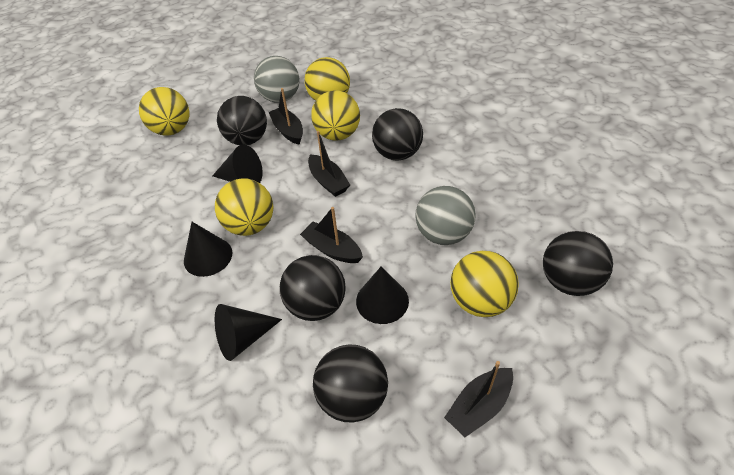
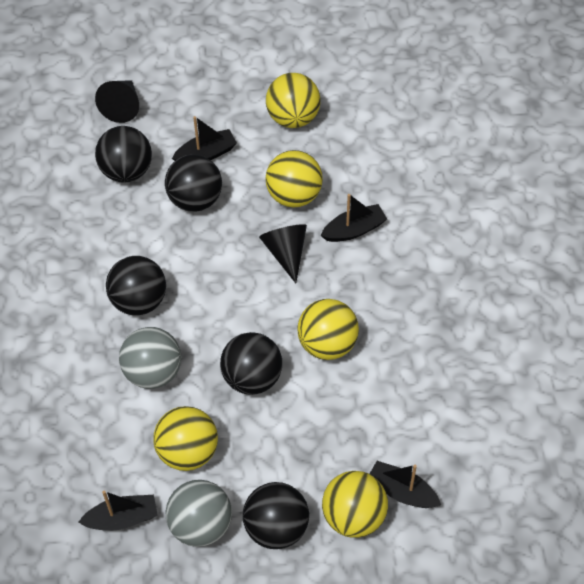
black cone: [184,222,232,277] [213,145,263,183] [215,304,282,361] [356,267,409,324] = 4 -> [95,80,139,123] [259,224,307,283] = 2

